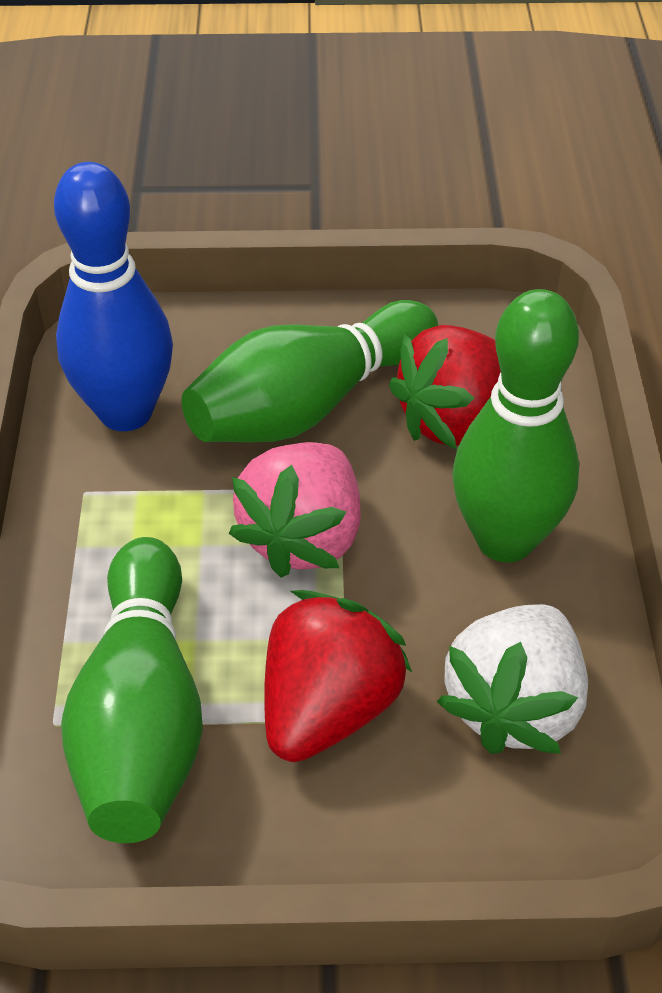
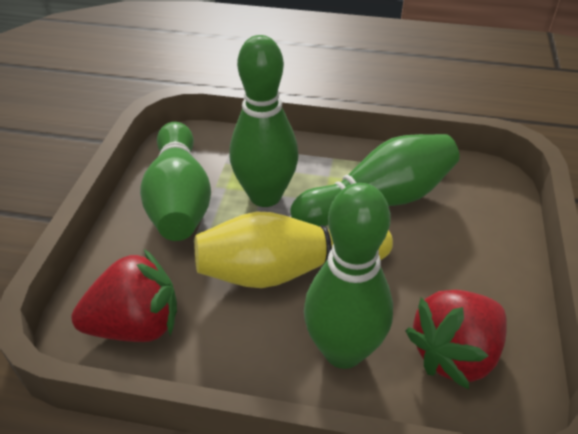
blue bowling pin: [54,162,173,431] = 1 -> none = 0
green bowling pin: [61,537,203,843] [181,300,438,442] [452,289,579,563] = 3 -> [140,122,211,241] [229,35,299,207] [290,134,460,226] [304,183,393,369] = 4
pink strawberry: [229,442,361,578] = 1 -> none = 0
white strawberry: [437,604,588,754] = 1 -> none = 0
yellow bowling pin: none = 0 -> [195,211,393,288] = 1

